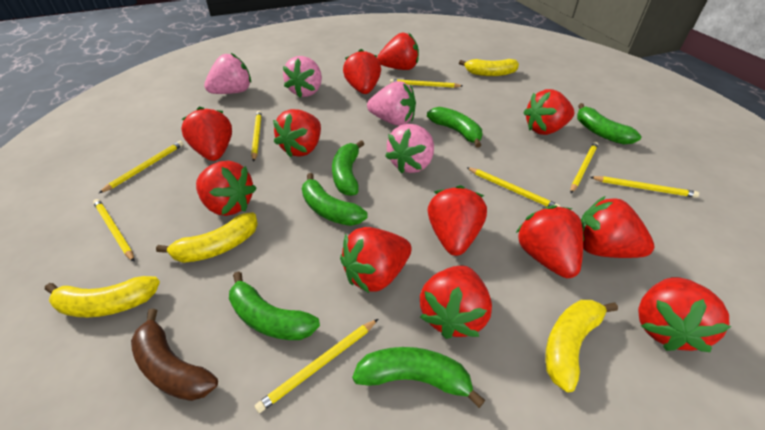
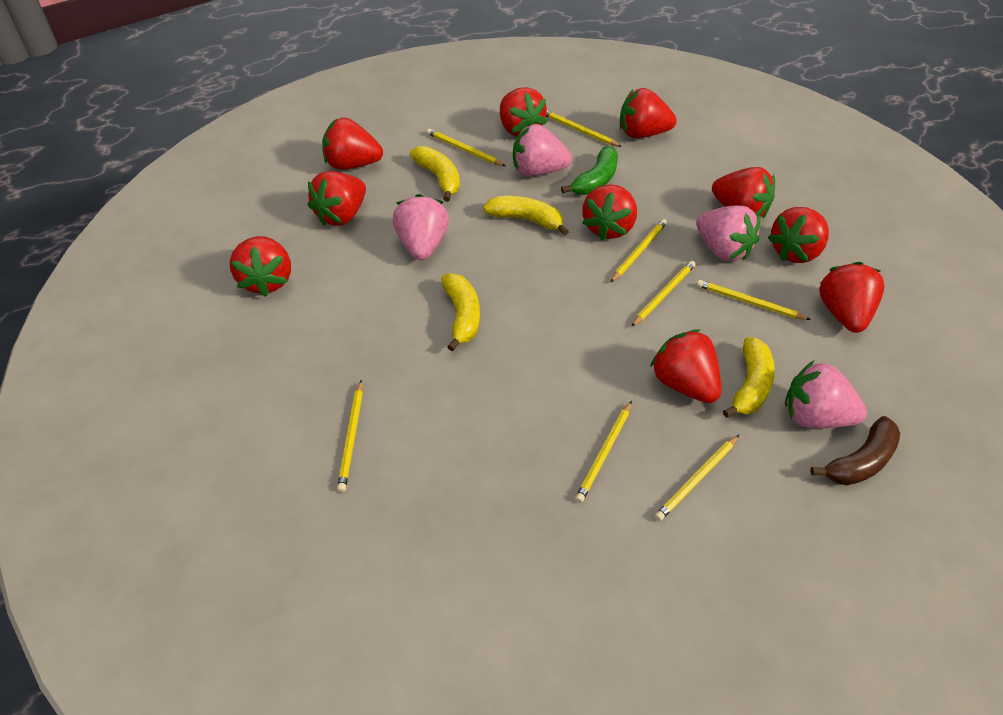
green banana: [229,271,320,340] [302,173,367,226] [332,140,364,196] [352,347,485,408] [427,107,482,148] [577,103,642,145] = 6 -> [561,146,618,195] = 1
red strawberry: [181,106,232,161] [196,161,257,216] [273,109,321,158] [340,227,412,293] [343,49,381,94] [377,33,419,70] [420,265,492,339] [428,185,487,256] [516,205,583,278] [523,89,575,135] [581,196,654,258] [638,277,731,352] = 12 -> [230,236,291,297] [308,171,366,226] [322,118,383,170] [500,87,547,137] [582,184,637,240] [620,88,677,138] [650,329,722,403] [712,167,775,218] [768,207,829,263] [819,262,884,333] = 10

